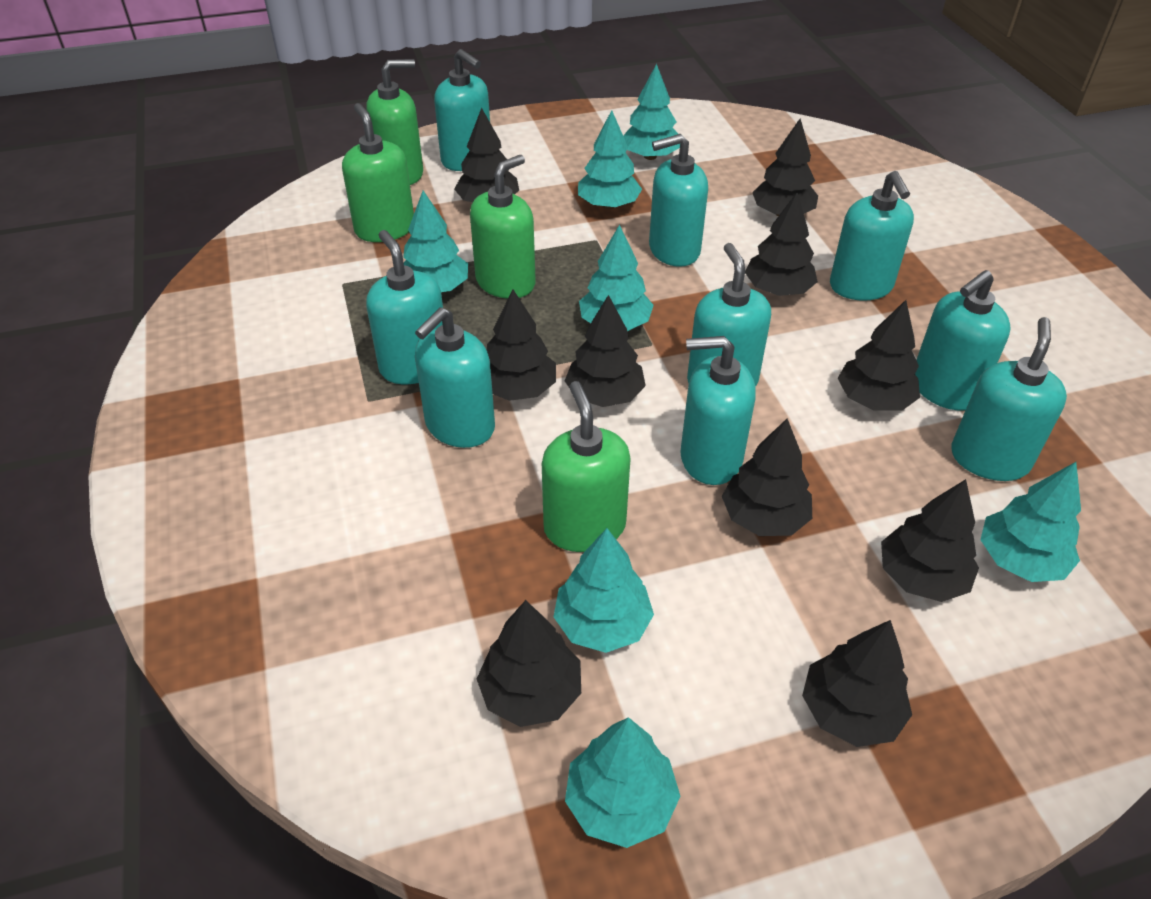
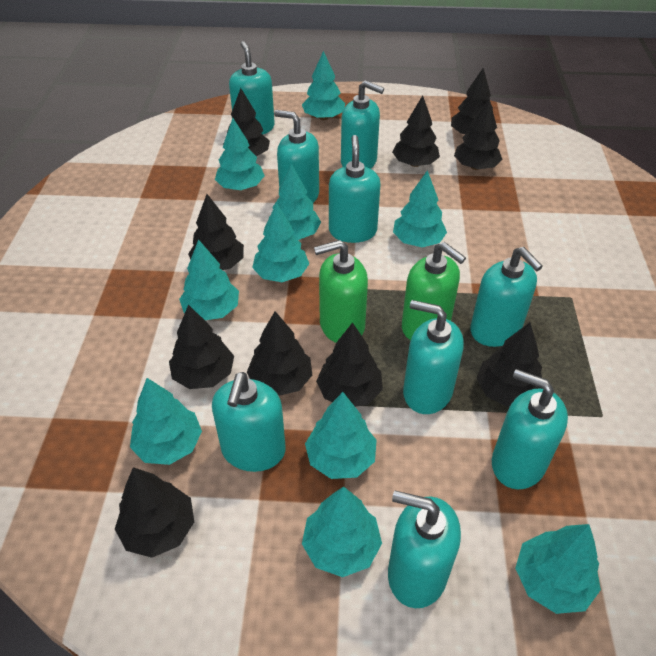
green soap dispenser: [342,103,414,242] [367,59,423,185] [470,155,536,299] [542,381,631,552] = 4 -> [314,240,368,343] [402,242,466,340] = 2
turquoise tree: [403,191,468,292] [553,528,654,653] [565,717,680,848] [578,110,642,209] [579,225,654,331] [623,63,680,160] [980,462,1081,582] = 7 -> [130,378,202,465] [179,239,239,320] [215,118,264,190] [252,203,309,282] [269,164,321,240] [302,51,345,120] [302,486,382,577] [305,392,377,479] [393,170,447,247] [515,524,601,614] = 10

